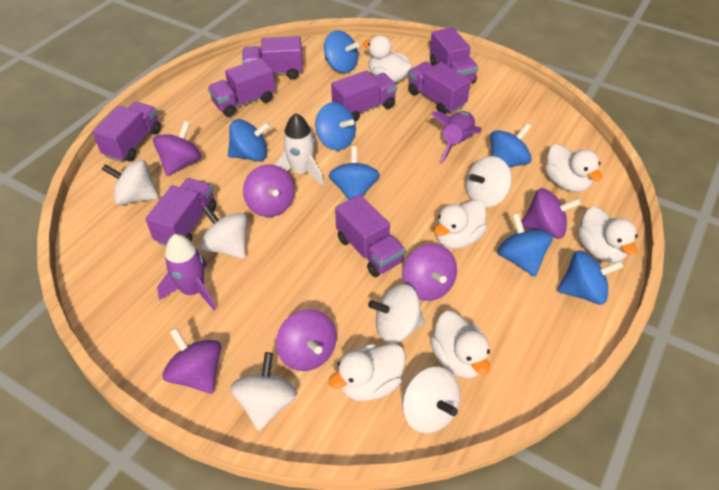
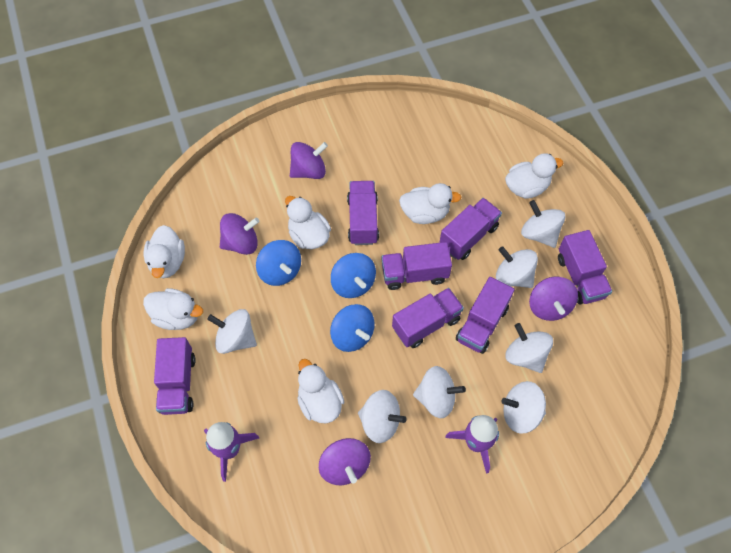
blue spinning top: [228,119,271,161] [315,102,356,150] [324,30,359,73] [329,146,380,200] [490,123,532,167] [497,213,553,277] [557,251,624,305] = 7 -> [256,240,301,286] [330,304,375,352] [331,253,376,298] = 3
purple spinning top: [153,121,201,176] [163,328,221,394] [243,164,295,217] [276,309,336,371] [403,244,457,301] [522,188,581,238] = 6 -> [220,213,259,255] [290,142,328,179] [319,438,371,485] [529,277,578,321] = 4
purple truck: [92,102,161,162] [146,178,216,246] [208,58,276,117] [242,36,303,79] [331,70,397,122] [335,194,405,277] [408,62,471,114] [430,27,478,83] = 8 -> [154,337,196,415] [347,181,379,245] [381,242,452,290] [392,288,464,348] [439,198,502,260] [456,277,515,354] [558,230,612,305] = 7
white rocket: [275,113,324,186] = 1 -> none = 0
white spinning top: [102,160,159,205] [201,205,247,259] [230,352,298,431] [368,284,425,343] [402,367,460,433] [466,156,512,208] = 6 -> [207,309,257,354] [358,390,407,443] [413,366,466,418] [496,246,538,288] [501,381,546,434] [505,323,553,373] [521,200,565,248] = 7

